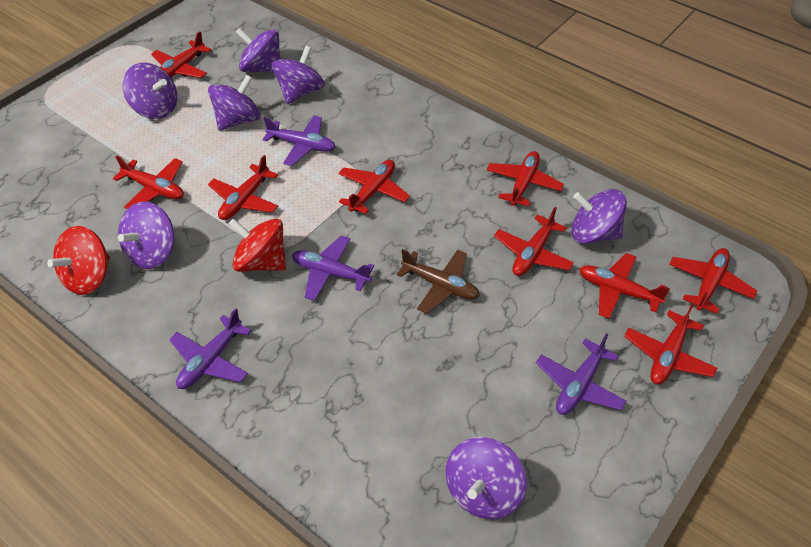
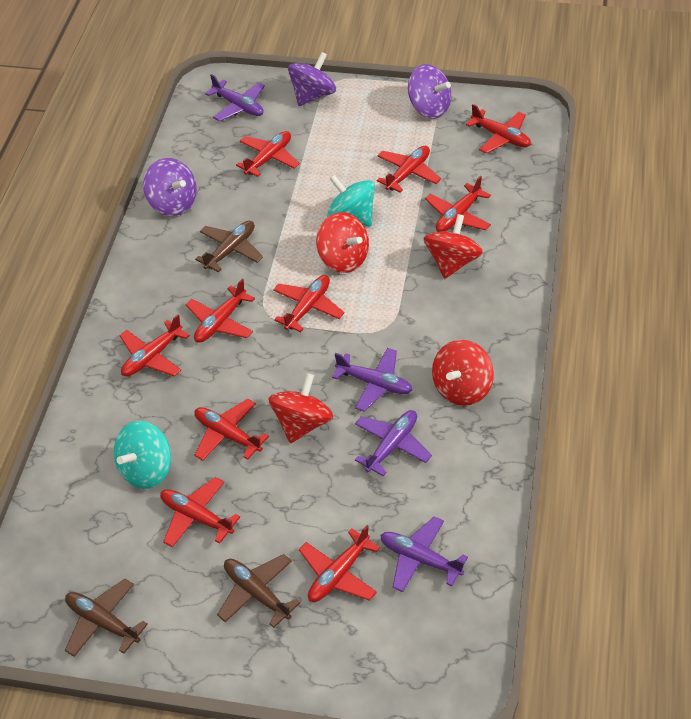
brown plane: [396,249,480,314] = 1 -> [65,579,148,657] [195,221,263,272] [217,554,301,628] = 3
purple spinning top: [118,202,174,269] [122,63,177,119] [208,75,261,131] [236,28,280,73] [272,46,325,104] [445,437,527,519] [571,189,627,244] = 7 -> [143,158,197,216] [288,52,336,106] [408,64,451,119] = 3
red plane: [113,156,184,209] [151,31,211,78] [208,155,278,220] [338,160,410,214] [487,151,564,207] [494,207,574,276] [579,253,670,319] [624,304,717,384] [669,248,757,314] = 9 -> [119,315,190,376] [160,477,240,547] [185,279,255,343] [194,399,269,461] [236,131,300,177] [273,275,344,332] [299,525,380,602] [377,146,441,192] [425,176,491,232] [466,104,531,154] = 10
red spinning top: [47,226,110,295] [228,218,286,272] = 2 -> [269,373,333,443] [316,212,369,273] [424,214,483,279] [432,340,494,406] = 4
turquoise spinning top: none = 0 -> [114,421,171,489] [327,175,375,226] = 2

